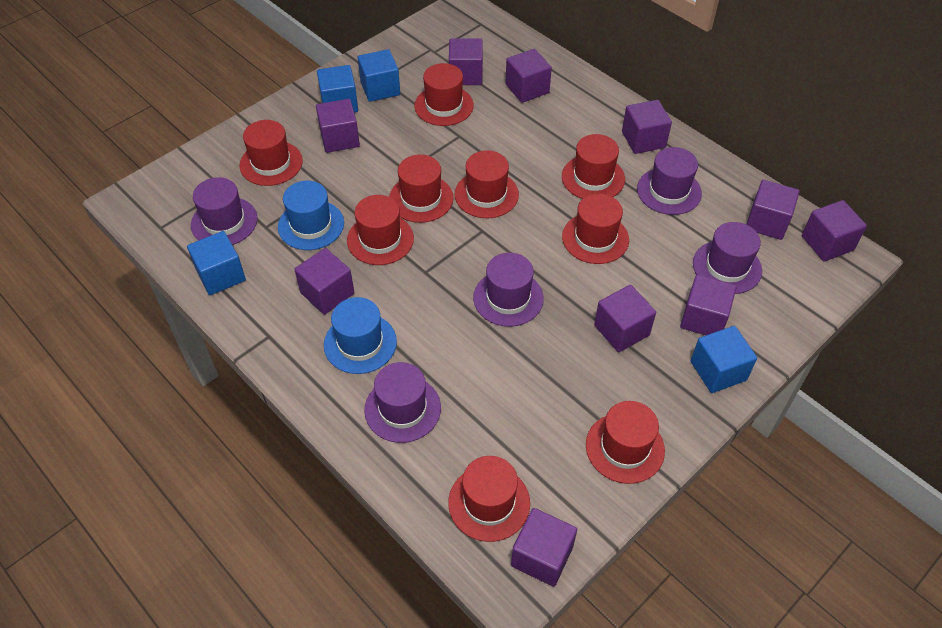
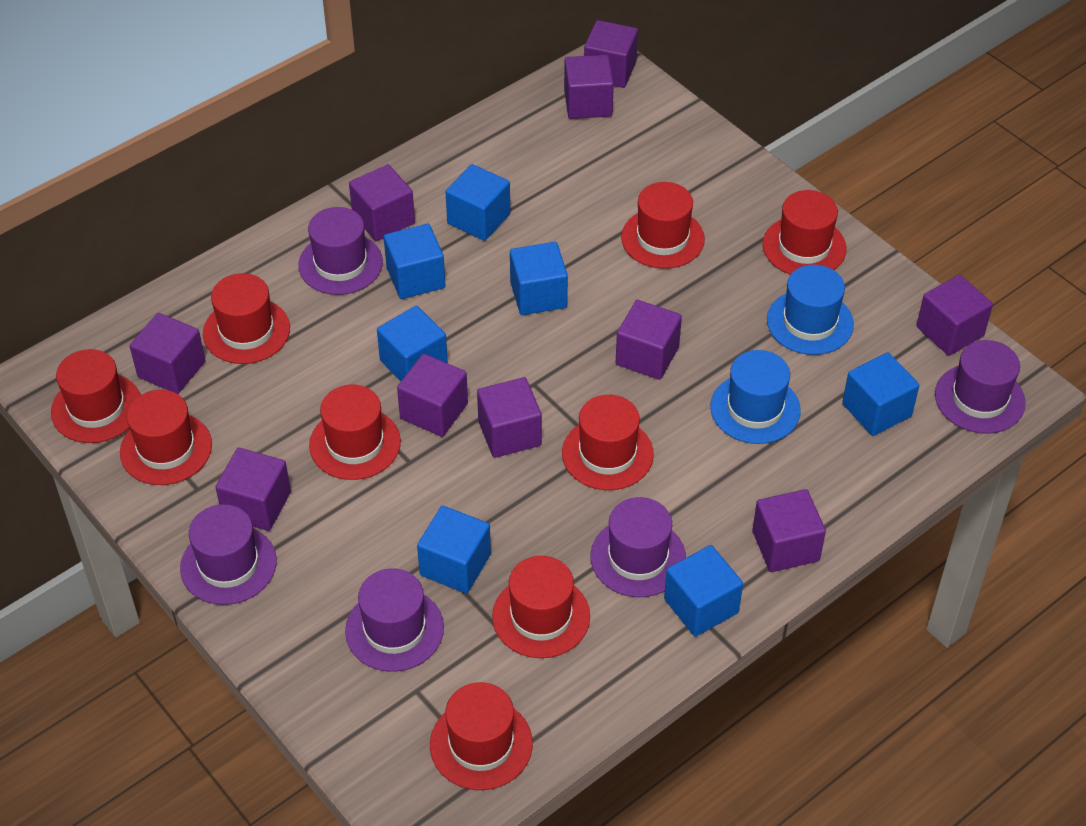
blue cube: [187,231,246,295] [317,65,358,113] [358,49,400,102] [691,326,757,393] = 4 -> [377,306,448,381] [384,224,445,299] [417,506,491,593] [445,164,510,241] [510,242,568,315] [664,545,743,637] [842,352,919,436] = 7

